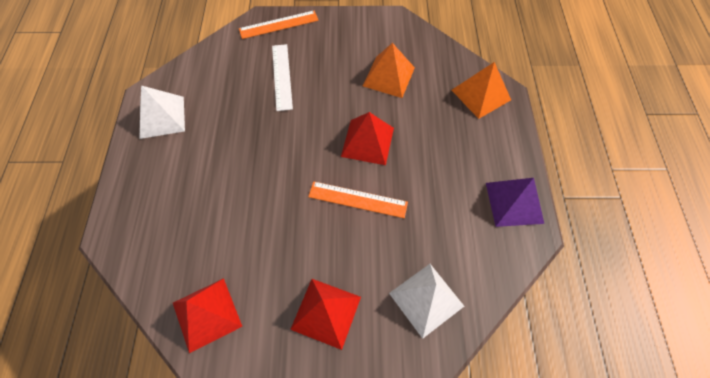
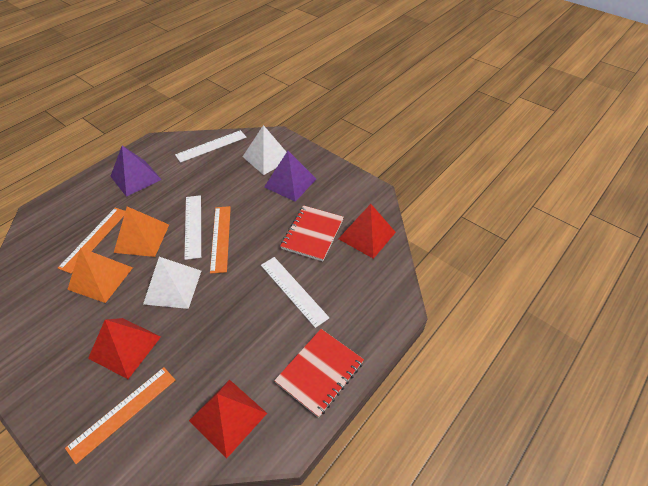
orange ruler: [239,10,319,39] [308,181,408,218] = 2 -> [58,208,125,274] [65,367,175,464] [210,206,231,274] = 3
purple pyramid: [486,178,544,227] = 1 -> [110,146,162,197] [264,151,316,202] = 2
red notebook: none = 0 -> [274,329,364,418] [280,205,344,261] = 2
white ruler: [272,44,293,111] = 1 -> [175,130,247,163] [184,195,201,260] [261,257,329,328] = 3

